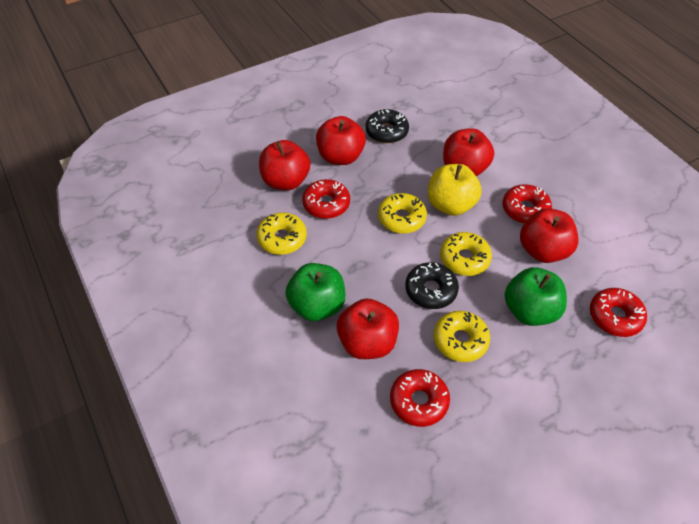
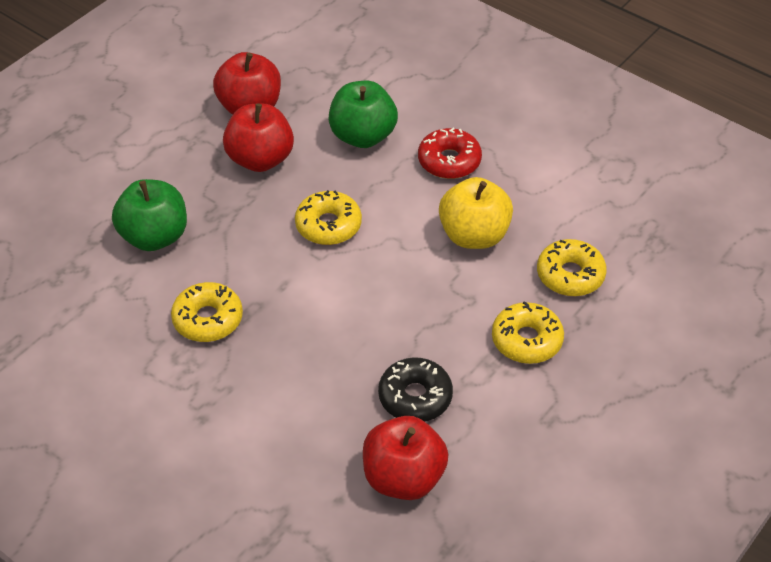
black donut: [366,109,409,143] [405,262,459,309] = 2 -> [378,357,453,422] = 1
red apple: [259,140,310,190] [316,116,366,165] [337,298,399,359] [443,128,494,176] [520,208,579,263] = 5 -> [213,52,281,115] [223,103,294,172] [363,416,449,500] = 3
red donut: [302,179,350,219] [390,369,450,427] [503,184,552,223] [590,288,647,337] = 4 -> [418,128,482,179] = 1

